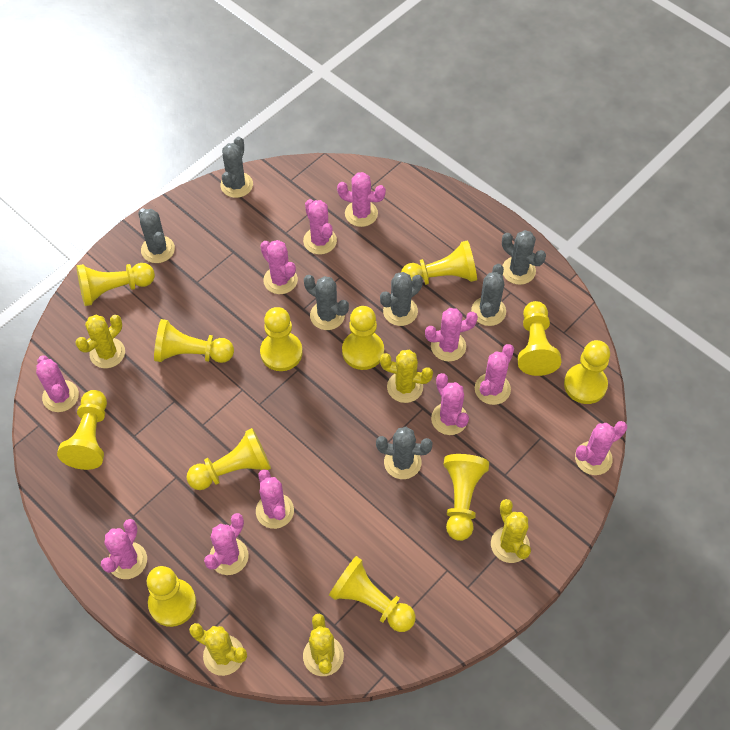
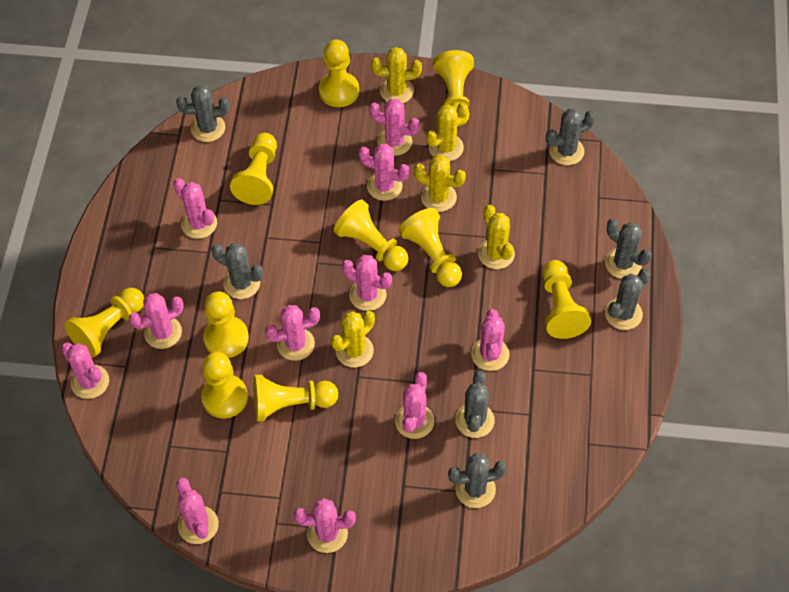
yellow pawn: [57,390,107,470] [76,263,155,306] [147,566,196,627] [154,319,234,363] [187,428,271,490] [260,307,303,371] [329,556,416,632] [342,306,384,370] [401,240,477,285] [443,454,489,541] [517,301,561,376] [564,340,610,404] = 12 -> [65,288,144,358] [201,352,248,418] [203,291,249,358] [230,133,277,205] [253,375,338,421] [319,39,359,107] [334,200,409,271] [399,208,462,287] [433,50,474,126] [542,260,591,339] = 10

